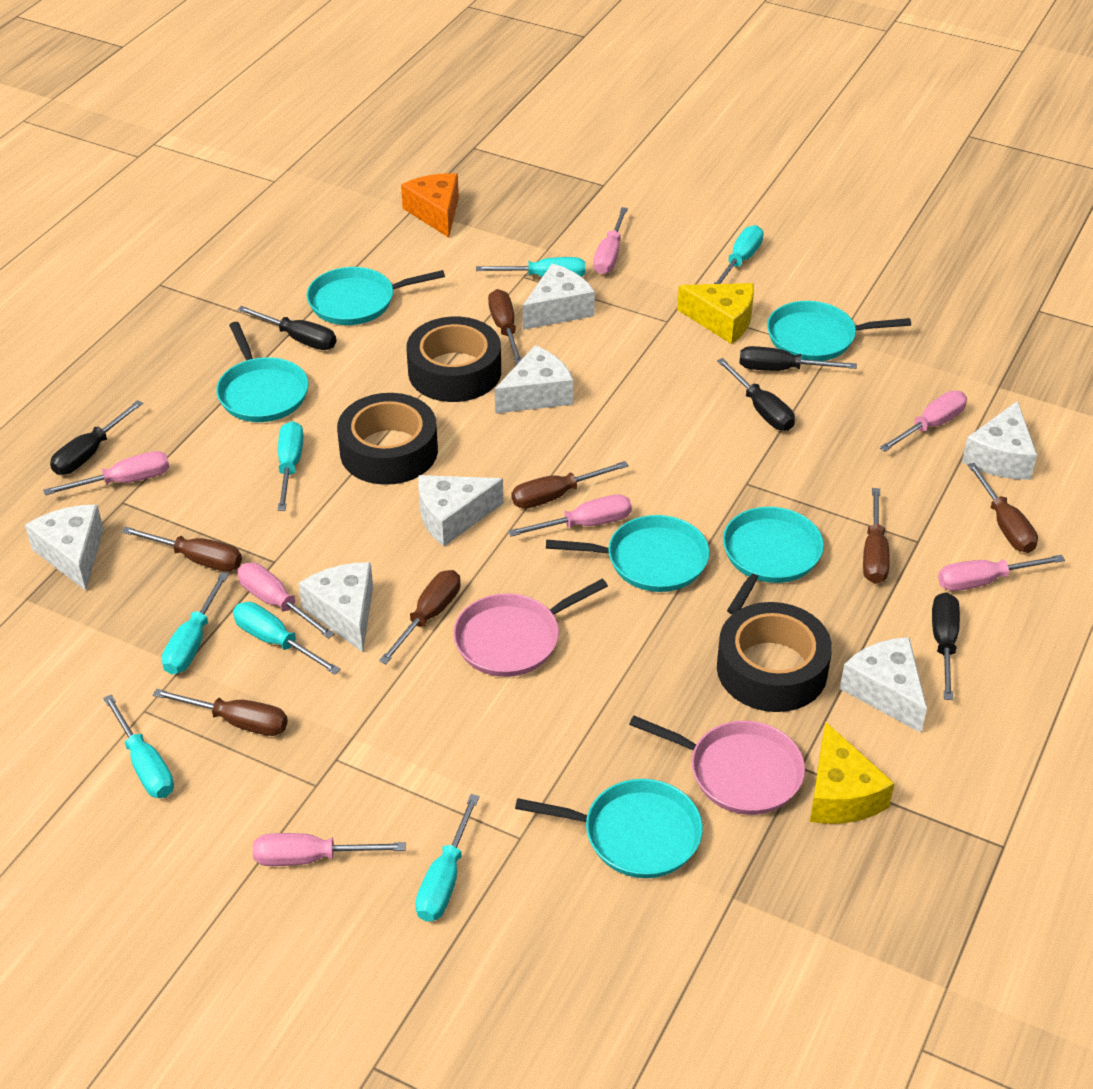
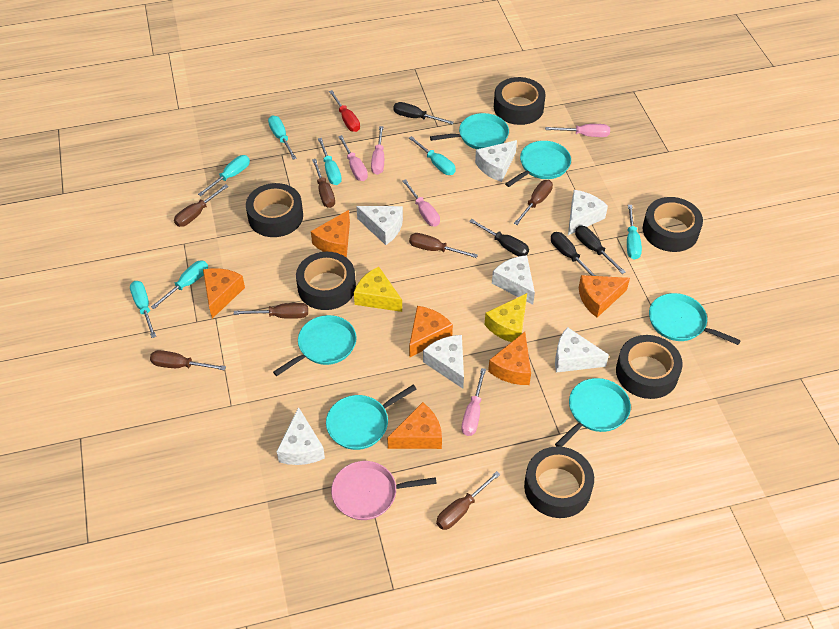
black screwdriver: [50,400,143,475] [237,306,336,350] [717,358,795,431] [739,346,857,371] [932,592,960,700] = 5 -> [393,102,454,125] [469,219,529,256] [551,232,595,276] [575,226,625,274] = 4
black tape: [337,393,438,485] [406,317,501,402] [717,602,832,712] = 3 -> [246,183,303,237] [296,252,356,310] [494,77,546,125] [524,446,594,518] [616,335,683,399] [643,197,703,252] = 6
orange cheese: [401,173,459,238] = 1 -> [203,268,245,319] [311,210,350,257] [387,402,442,449] [409,306,453,358] [488,332,531,385] [579,275,630,317] = 6
pink pan: [453,579,608,677] [629,716,805,815] = 2 -> [331,461,437,520] = 1
pink screwdriver: [43,451,169,495] [237,563,335,639] [253,833,406,866] [508,494,632,537] [593,207,628,274] [879,391,967,452] [938,555,1065,591] = 7 -> [338,135,368,181] [371,126,384,175] [402,179,440,227] [461,368,486,436] [545,124,610,137] = 5
red screwdriver: none = 0 -> [329,90,360,132] = 1

